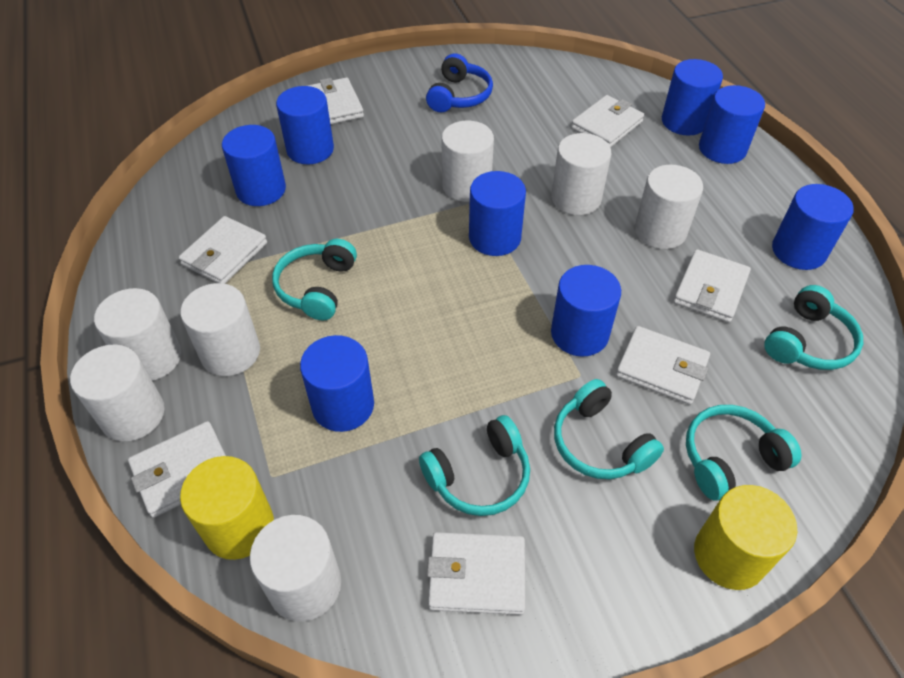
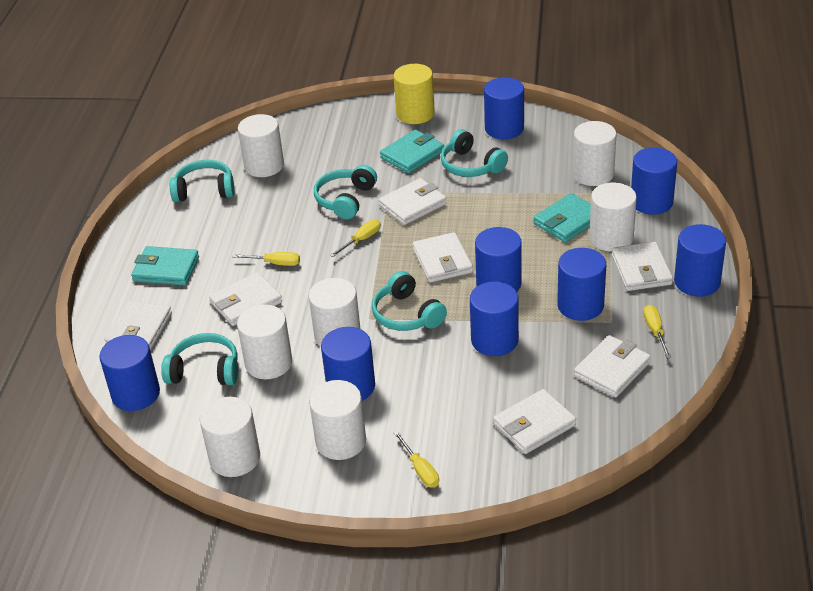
blue headphones: [426,53,493,112] = 1 -> none = 0
turquoise wallet: none = 0 -> [131,246,199,286] [380,130,444,173] [533,193,591,242] = 3
yellow cylinder: [180,456,274,560] [694,485,797,590] = 2 -> [394,64,435,124] = 1
yellow screwdriver: none = 0 -> [233,252,300,266] [330,219,381,257] [394,431,439,488] [643,305,671,358] = 4

